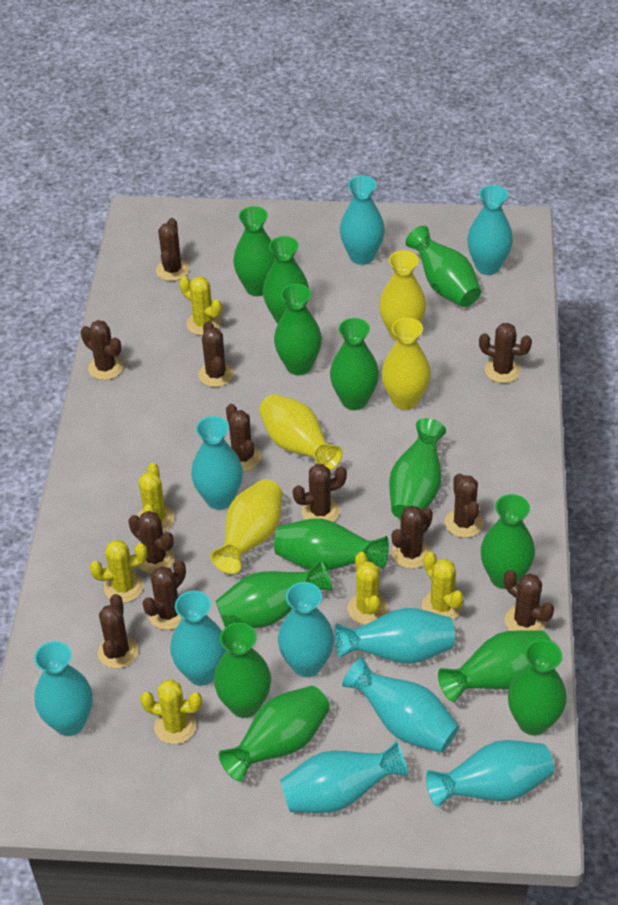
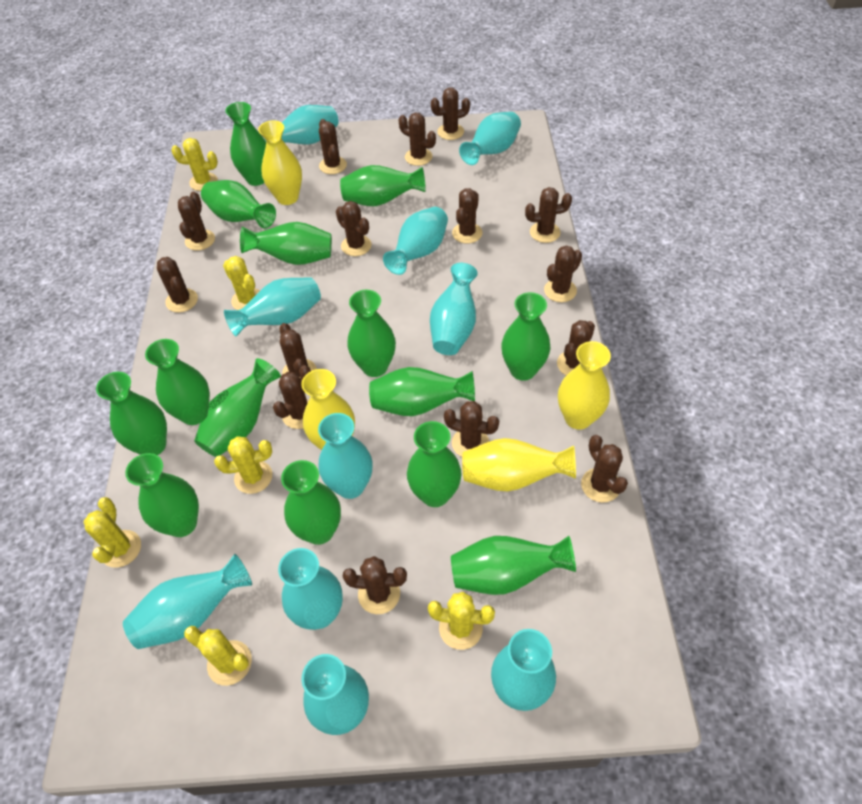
brown cactus: [81,320,123,380] [98,594,139,669] [128,511,175,574] [143,560,186,630] [156,218,189,281] [198,321,234,387] [226,404,261,471] [293,464,347,522] [392,506,433,569] [445,473,484,538] [479,323,532,383] [504,570,554,631] = 12 -> [157,257,198,313] [178,191,215,250] [273,365,311,429] [279,323,317,378] [319,119,347,174] [336,201,372,256] [343,556,407,614] [398,113,436,166] [431,87,470,140] [444,401,499,457] [452,188,482,244] [525,187,572,243] [544,246,582,302] [557,320,595,375] [581,435,628,503] = 15
green vase: [214,623,271,718] [216,559,333,628] [219,686,330,782] [233,206,275,296] [263,236,309,324] [274,284,322,375] [274,519,389,571] [330,318,379,410] [389,418,446,519] [406,226,481,307] [438,630,552,702] [481,494,535,589] [508,639,566,735] = 13 -> [96,372,167,455] [125,453,199,537] [145,339,210,425] [194,358,281,457] [201,180,276,228] [225,102,266,186] [240,222,332,265] [281,460,341,545] [340,165,426,206] [347,290,396,377] [369,367,475,416] [407,421,462,507] [451,536,576,595] [501,292,550,381] = 14

